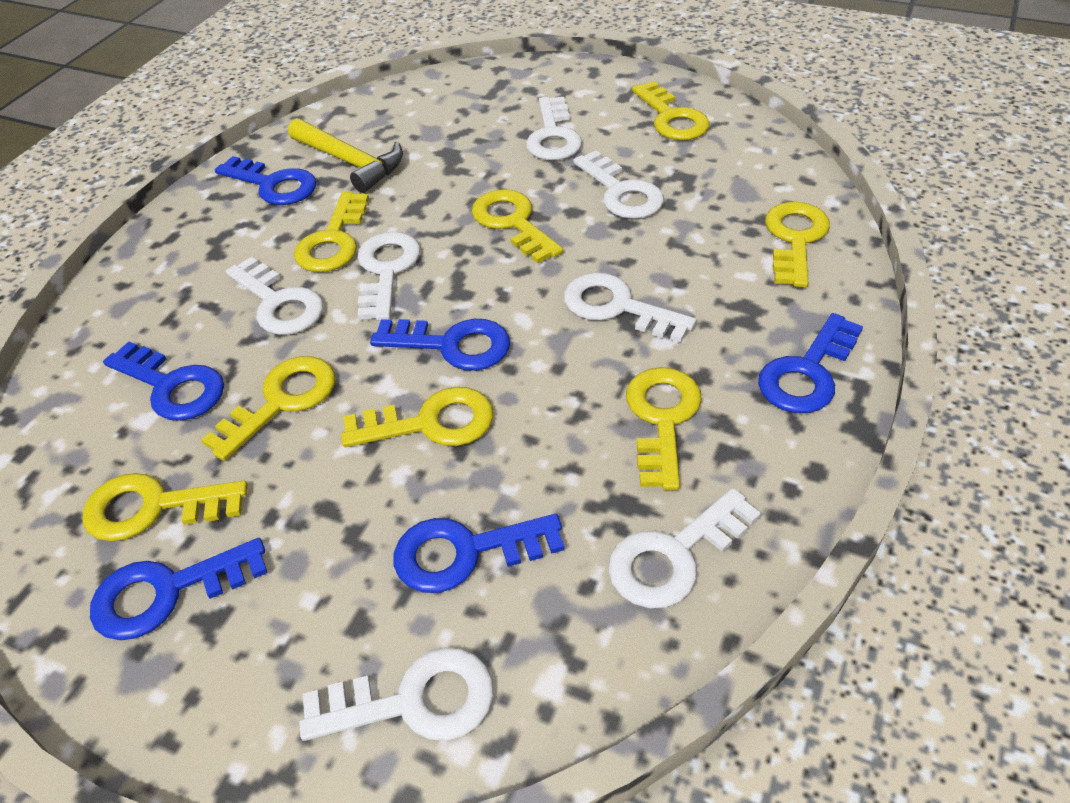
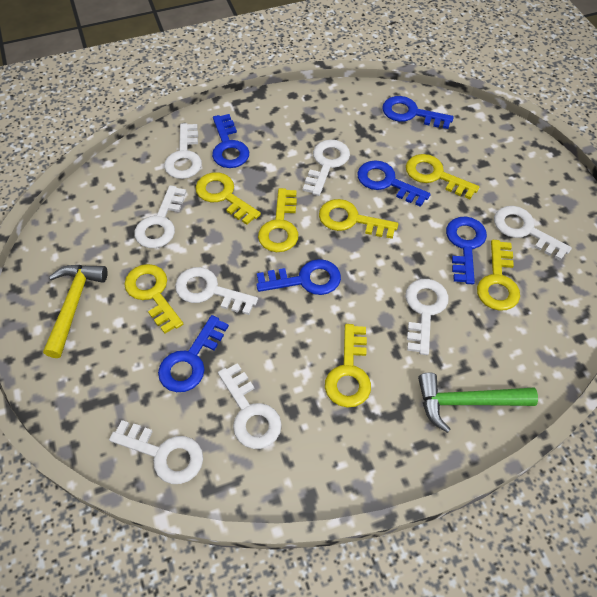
green hammer: none = 0 -> [418,373,538,433] = 1
white key: [226,257,323,335] [299,648,494,741] [357,232,420,320] [526,97,582,160] [564,273,696,343] [573,150,664,219] [608,488,761,608] = 7 -> [109,420,203,484] [134,185,187,248] [164,123,202,179] [175,267,258,315] [218,363,282,449] [303,140,350,196] [405,279,449,355] [494,206,572,261] = 8
yellow key: [83,473,248,541] [201,356,335,461] [294,192,369,272] [341,387,493,447] [472,189,563,263] [626,367,702,490] [632,81,710,140] [765,202,830,287] = 8 -> [124,264,183,334] [196,172,261,225] [258,188,298,252] [319,199,398,239] [325,324,371,408] [406,154,479,199] [477,240,520,311] = 7

